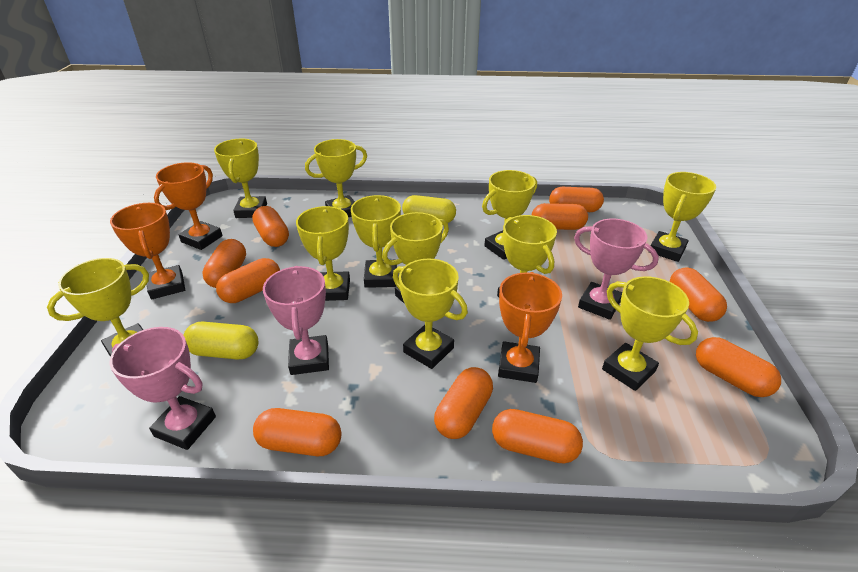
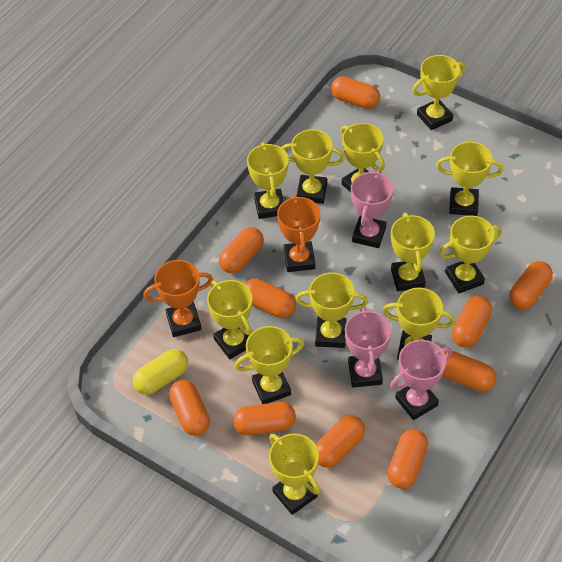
orange trophy: [110,203,185,299] [154,162,223,250] [498,272,562,383] = 3 -> [143,260,213,337] [277,194,320,272] = 2
yellow capsule: [184,322,259,359] [402,195,456,223] = 2 -> [133,349,188,395] = 1
yellow trophy: [47,258,149,357] [214,139,267,218] [296,206,350,301] [305,139,367,217] [351,195,401,288] [382,212,449,304] [393,259,468,369] [482,170,537,260] [497,215,557,297] [602,276,698,391] [649,172,716,262] = 11 -> [207,280,252,359] [235,326,304,404] [247,142,289,219] [269,433,320,515] [281,129,345,204] [296,272,368,348] [340,123,385,193] [382,288,455,360] [391,213,435,291] [412,55,465,130] [436,142,503,216] [439,215,502,293] = 12

